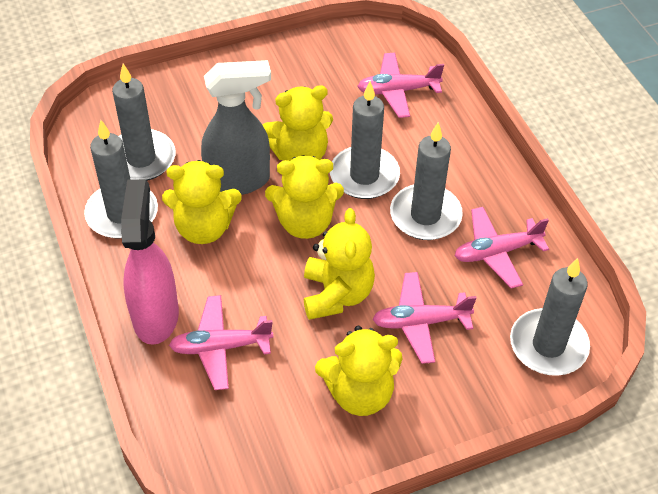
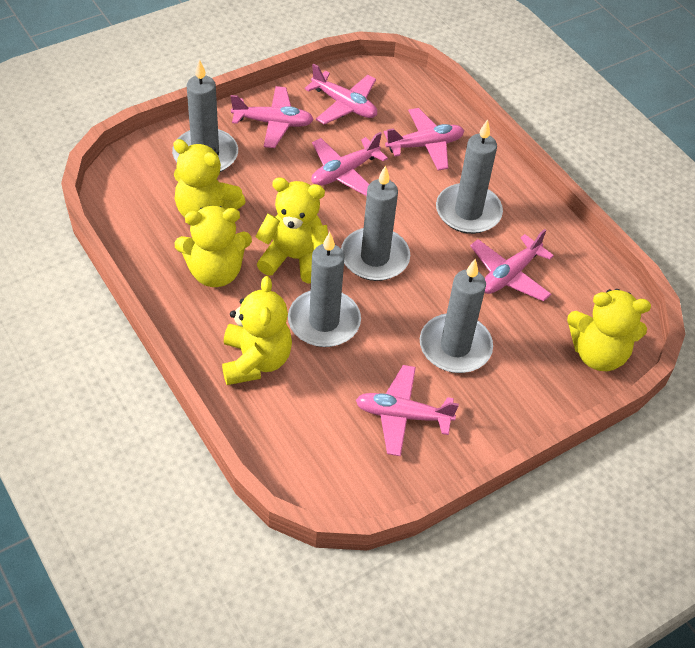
grey spray bottle: [201,60,271,195] = 1 -> none = 0
pink plane: [169,295,273,390] [357,53,444,118] [372,272,477,364] [455,207,549,288] = 4 -> [230,86,314,148] [304,63,377,125] [311,132,388,196] [356,365,459,456] [384,108,464,171] [470,229,554,301] = 6
pink spray bottle: [121,179,179,345] = 1 -> none = 0

